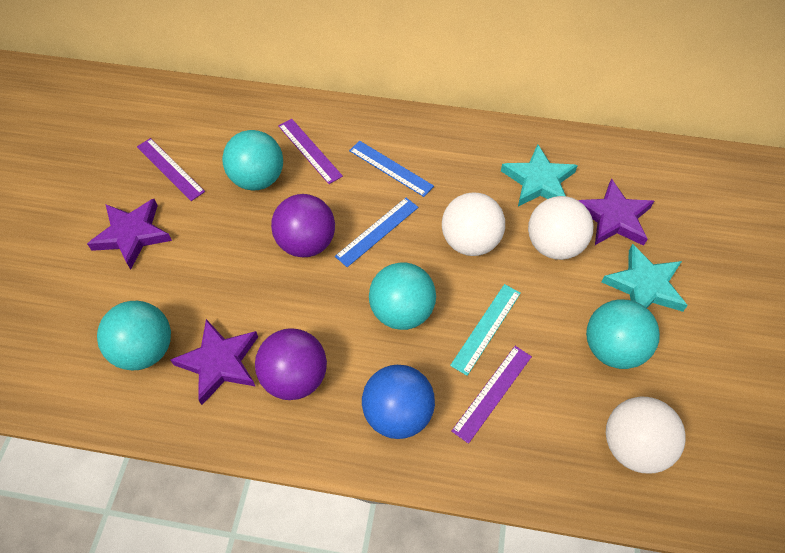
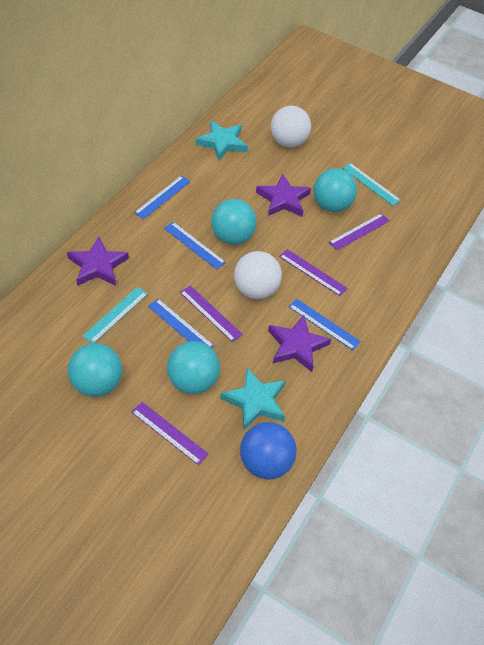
blue ruler: [335,198,418,267] [349,141,434,197] = 2 -> [134,176,191,219] [148,299,214,348] [164,222,226,269] [289,299,361,350] = 4
purple ball: [255,328,327,400] [271,194,335,257] = 2 -> none = 0
purple ruler: [137,138,205,201] [278,119,343,184] [452,346,532,444] = 3 -> [132,402,209,465] [180,285,243,342] [279,249,348,296] [329,213,390,250] = 4
turquoise ruler: [450,284,521,376] = 1 -> [82,287,148,343] [342,163,401,206] = 2
white ball: [442,193,505,256] [528,196,593,260] [606,396,686,473] = 3 -> [234,251,282,299] [271,106,311,147] = 2

